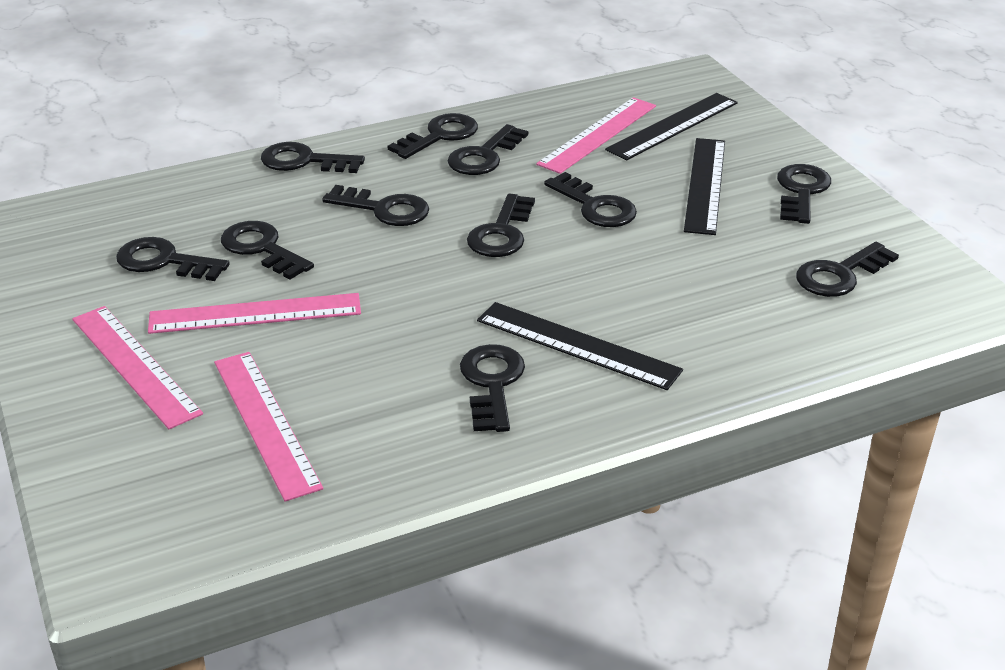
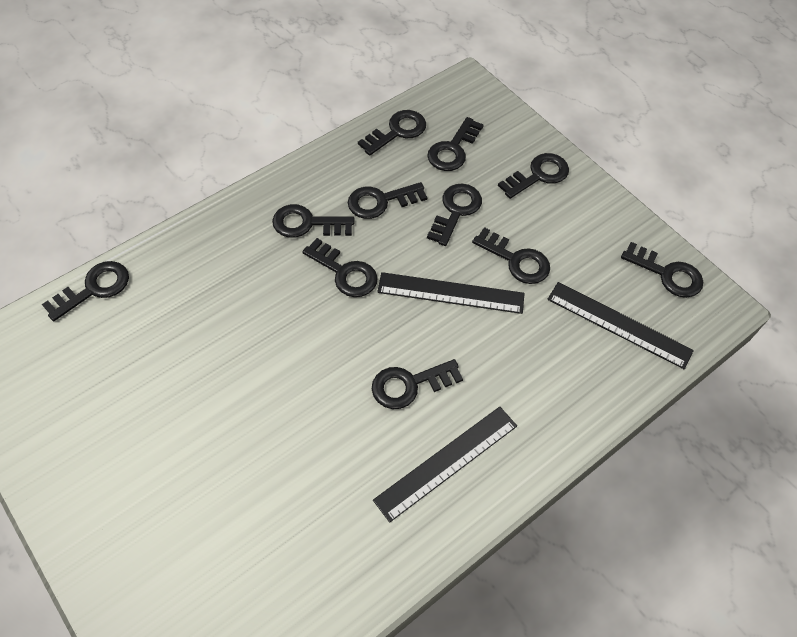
pink ruler: [72,306,203,429] [148,293,361,334] [214,352,323,502] [536,97,656,174] = 4 -> none = 0

